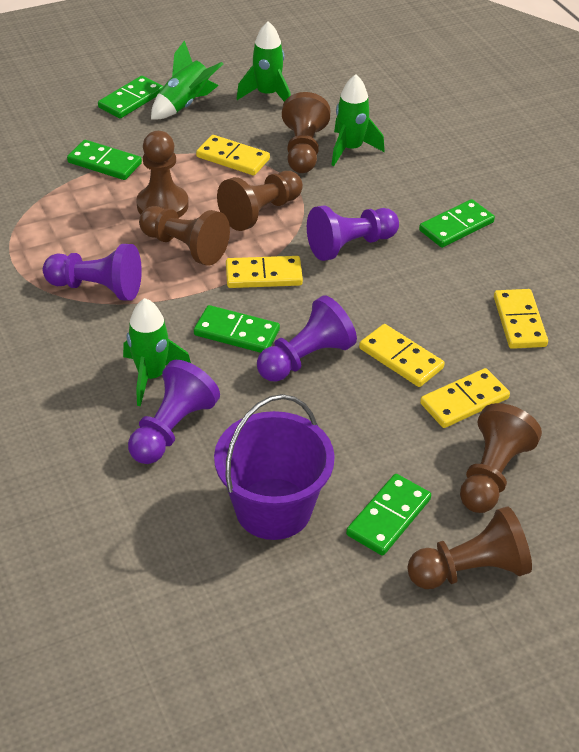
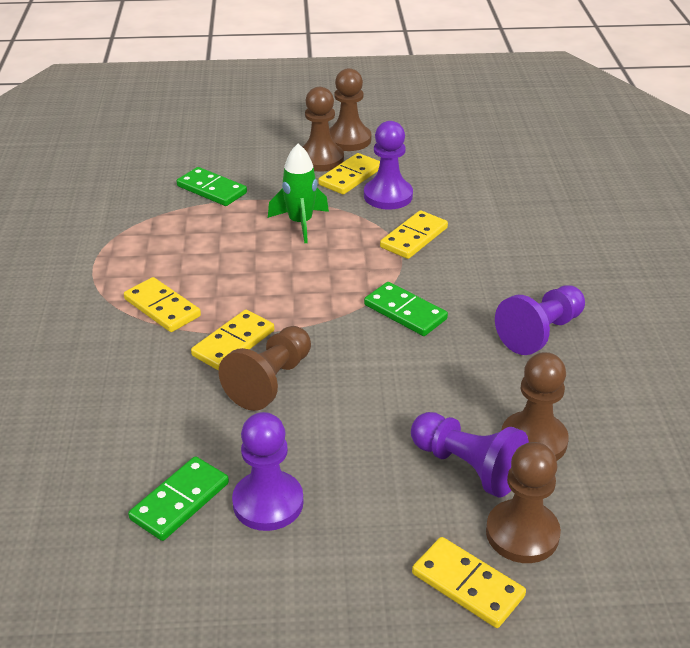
brown pawn: [136,131,189,218] [139,206,230,266] [217,171,303,231] [282,92,330,173] [407,506,532,589] [460,403,542,513] = 6 -> [219,326,311,411] [302,87,344,172] [329,68,371,151] [486,442,561,563] [502,352,569,461] = 5
green domino: [67,140,142,180] [98,76,163,118] [194,305,280,353] [346,474,431,556] [419,199,495,248] = 5 -> [128,456,229,541] [177,167,247,206] [364,282,448,336] = 3
green rocket: [123,298,191,406] [151,40,223,120] [236,21,291,102] [332,74,385,166] = 4 -> [268,144,329,243] = 1
purple bucket: [214,394,335,540] = 1 -> none = 0

